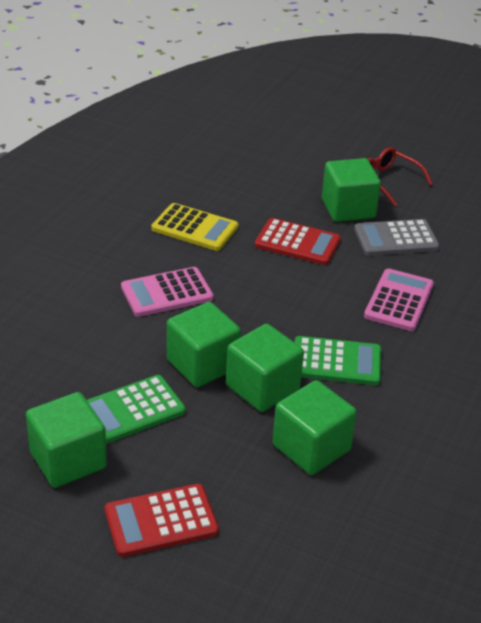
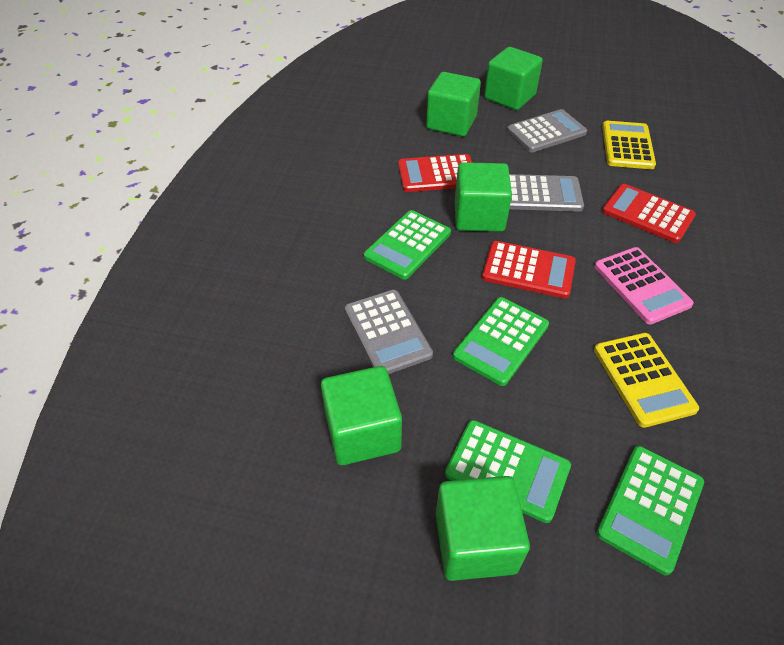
green calculator: [87,375,186,444] [295,336,381,385] = 2 -> [364,210,451,280] [445,420,571,523] [453,297,549,386] [597,446,704,576] = 4
grey calculator: [354,219,439,256] = 1 -> [345,290,433,374] [507,109,587,152] [509,174,584,212] = 3
pink calculator: [121,267,214,317] [364,268,434,331] = 2 -> [594,247,694,324] = 1
red calculator: [105,484,219,557] [255,218,341,265] = 2 -> [398,154,472,192] [482,241,576,299] [602,184,696,243] = 3
red glasses: [368,147,433,206] = 1 -> none = 0
yellow calculator: [151,203,238,251] = 1 -> [594,333,699,428] [602,121,656,169] = 2

